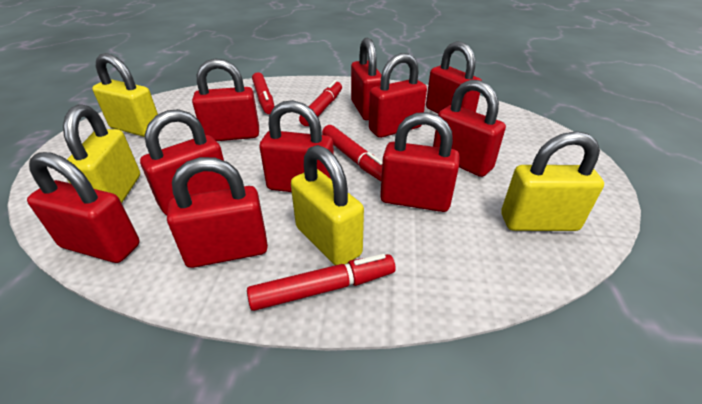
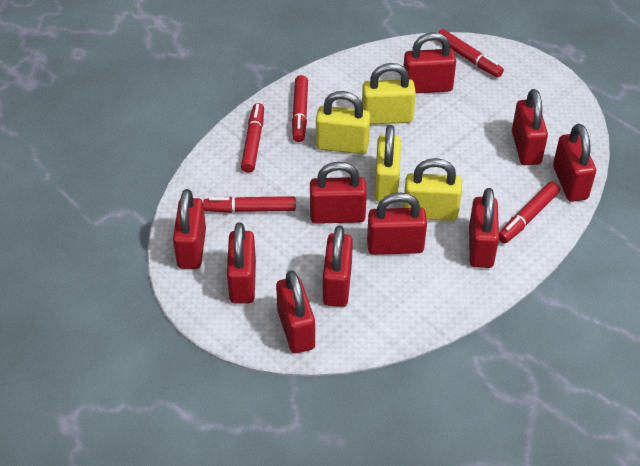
red marker: [247,254,395,311] [252,72,275,114] [299,80,342,126] [322,125,382,181] = 4 -> [203,196,296,213] [241,103,264,173] [292,75,308,142] [438,29,504,78] [499,181,560,243] = 5

